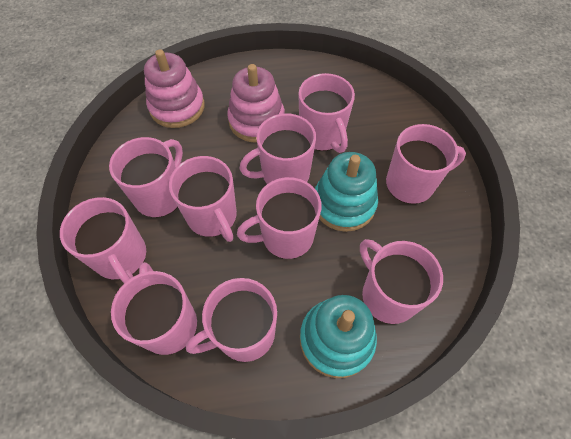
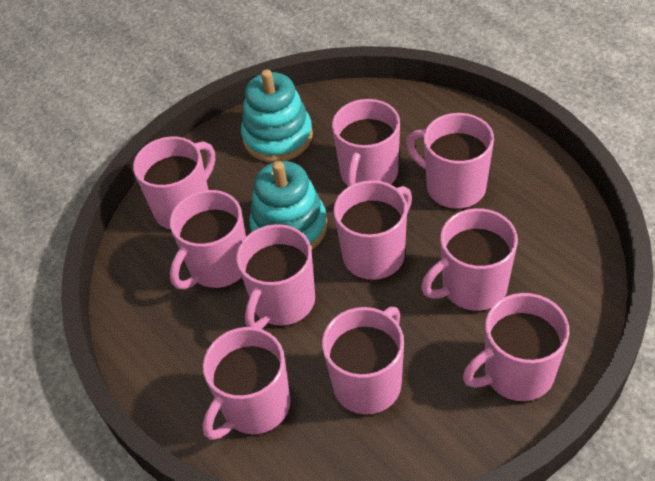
pink stacking toy: [144,49,205,128] [227,64,285,142] = 2 -> none = 0

